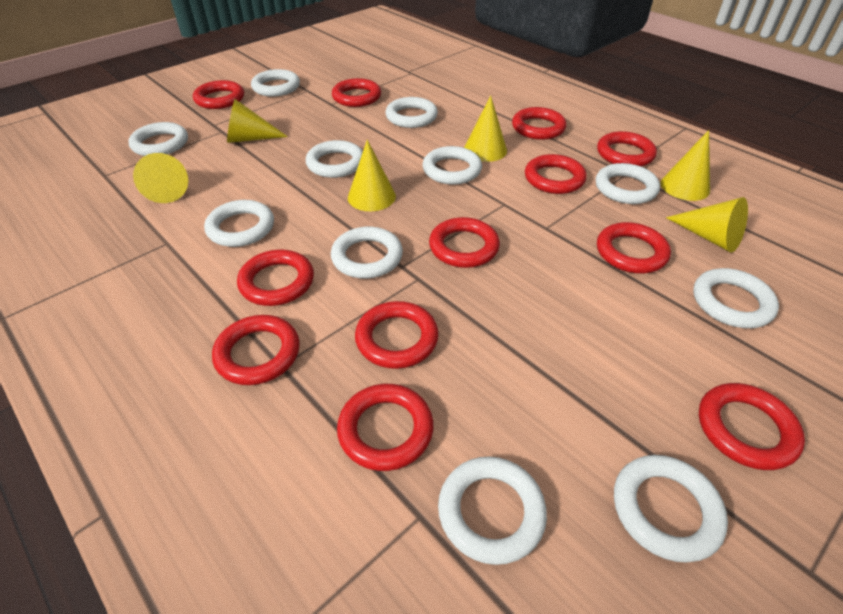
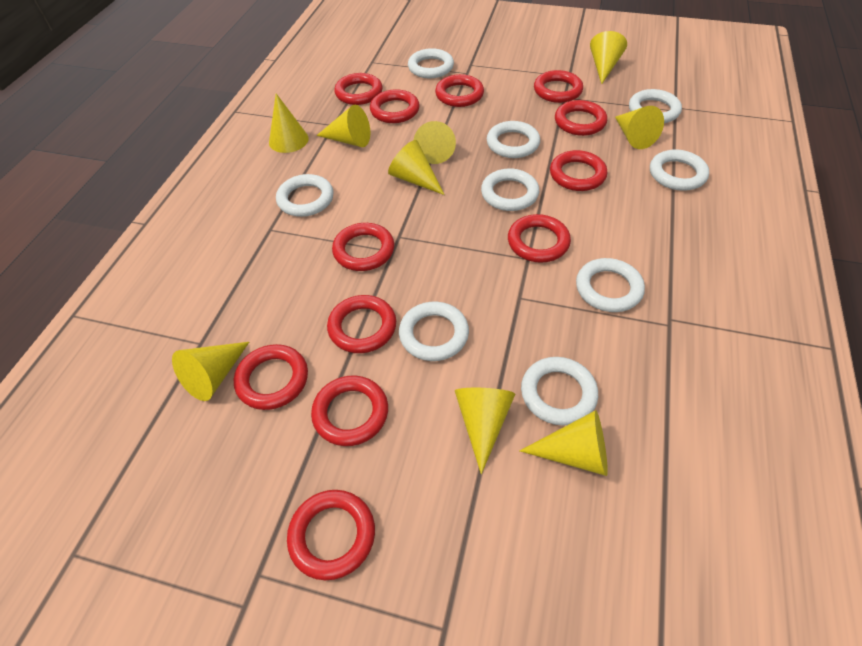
white ring: [128,122,188,156] [204,200,274,247] [251,69,300,97] [305,140,363,178] [331,227,403,279] [386,97,438,128] [422,146,482,185] [438,457,547,565] [596,163,660,204] [614,455,728,563] [693,268,779,328] = 11 -> [276,174,334,217] [399,302,469,361] [408,48,454,78] [481,168,539,211] [487,121,540,158] [521,357,598,426] [576,258,645,312] [629,89,682,123] [650,150,709,191] = 9
yellow cone: [133,153,188,203] [227,99,288,143] [348,140,396,211] [464,95,507,162] [660,130,710,201] [666,197,748,252] = 6 -> [172,342,249,401] [269,94,309,153] [316,105,370,147] [388,140,445,195] [414,121,456,164] [455,388,515,474] [519,410,608,476] [590,31,627,84] [615,106,664,149] = 9

